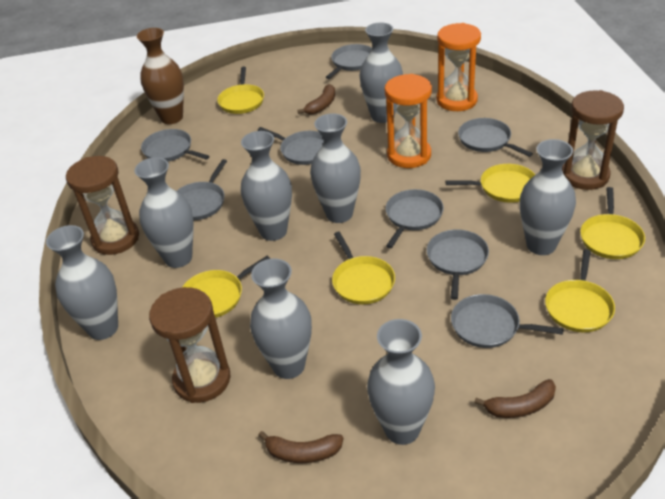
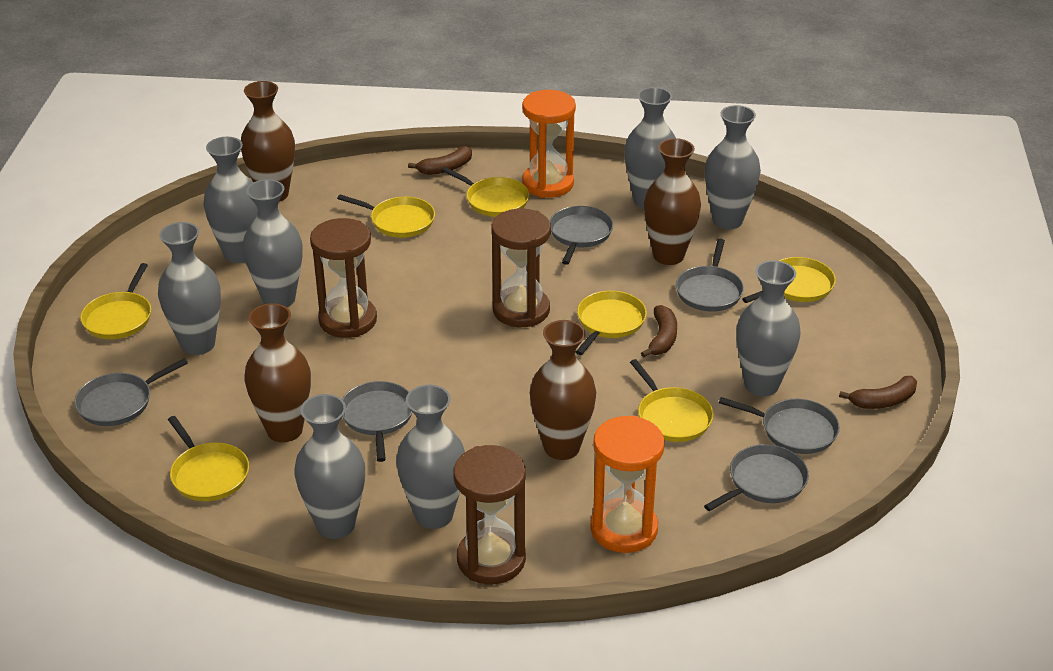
brown vase: [137,28,184,124] = 1 -> [241,81,295,202] [244,303,311,442] [530,320,596,460] [644,138,701,265] = 4
grey pan: [141,129,210,161] [177,159,227,220] [258,127,324,165] [326,44,372,79] [386,189,444,248] [427,229,489,300] [451,294,564,348] [458,118,533,157] = 8 -> [74,358,188,426] [342,381,413,462] [550,206,613,265] [676,239,744,312] [704,444,809,511] [719,397,840,454] = 6
yellow pan: [182,256,270,318] [217,67,264,114] [332,232,395,304] [446,164,535,203] [545,249,615,332] [580,187,645,259] = 6 -> [80,263,151,339] [168,416,249,501] [337,194,435,238] [441,167,529,217] [576,291,647,355] [630,359,714,442] [742,257,836,303] = 7

